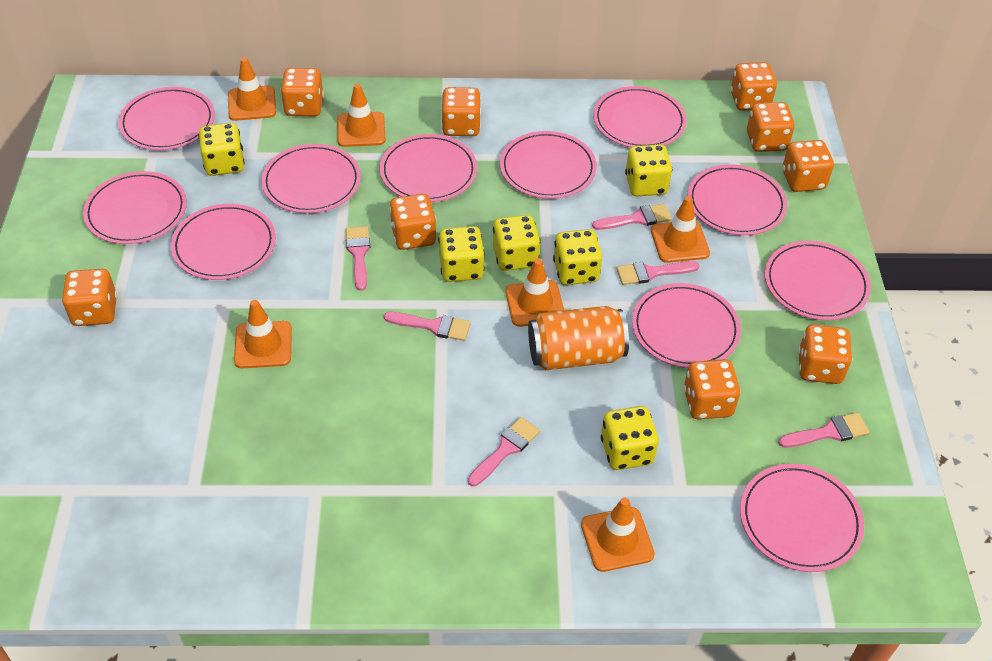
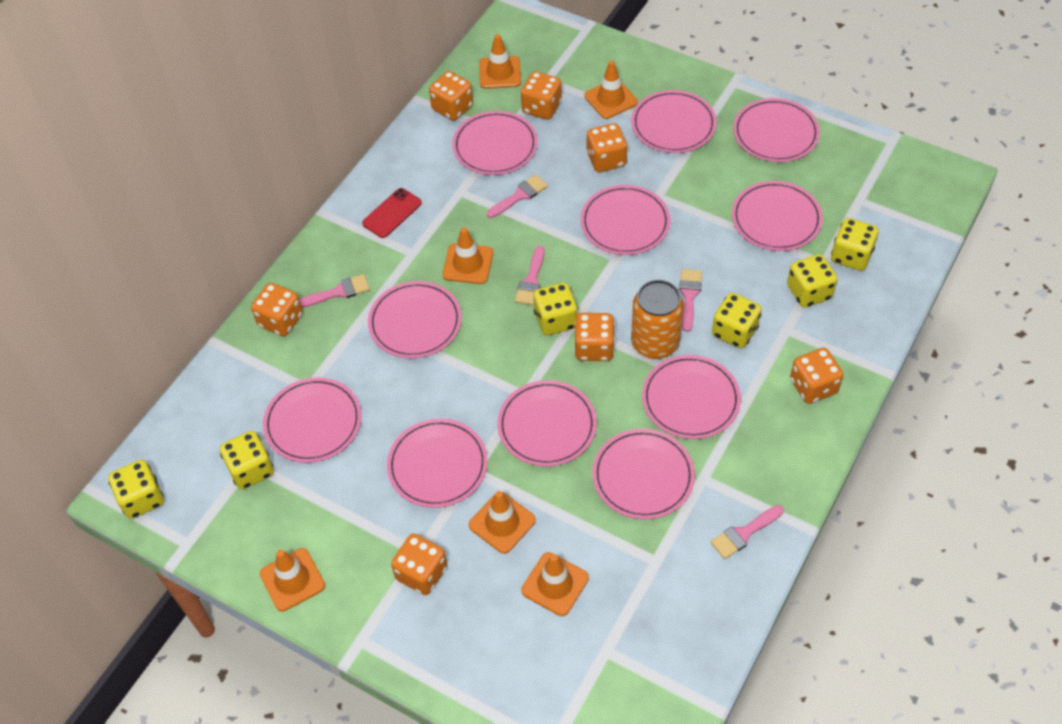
orange dice: [62,269,117,326] [280,68,324,116] [389,194,436,250] [441,87,481,136] [684,359,741,419] [730,62,777,111] [747,102,795,152] [782,140,834,192] [798,324,853,384] = 9 -> [251,283,303,336] [391,534,447,595] [429,71,473,121] [521,71,562,120] [574,313,615,361] [586,123,628,172] [790,348,843,404] = 7
pink brush: [346,226,370,291] [384,312,471,341] [468,417,540,487] [592,204,672,230] [616,261,699,285] [778,413,869,448] = 6 -> [299,274,370,308] [487,175,548,218] [515,246,545,306] [679,269,702,332] [711,505,784,559] = 5
red phone: none = 0 -> [362,188,422,238] = 1

